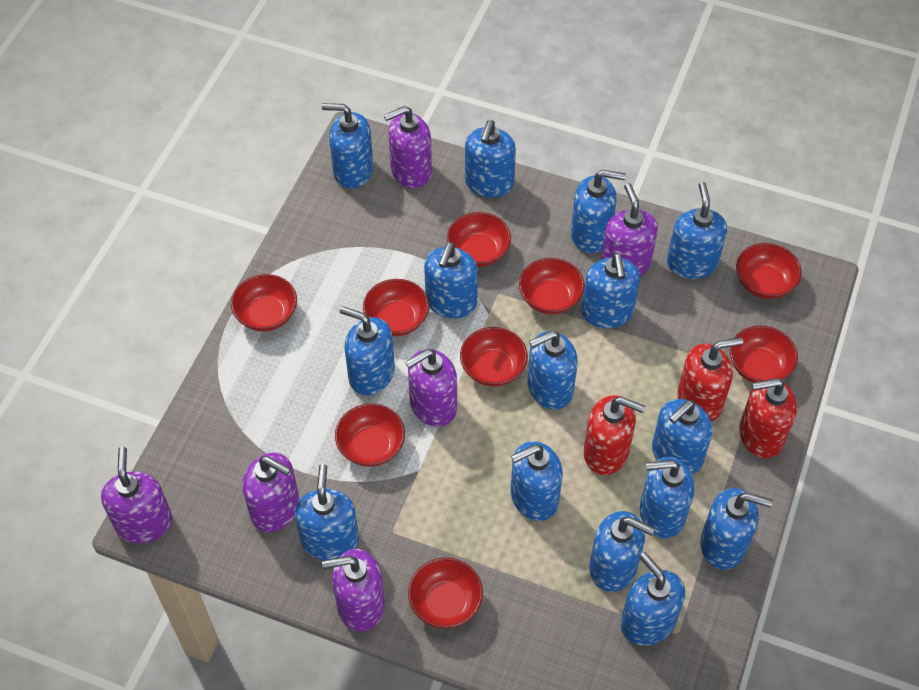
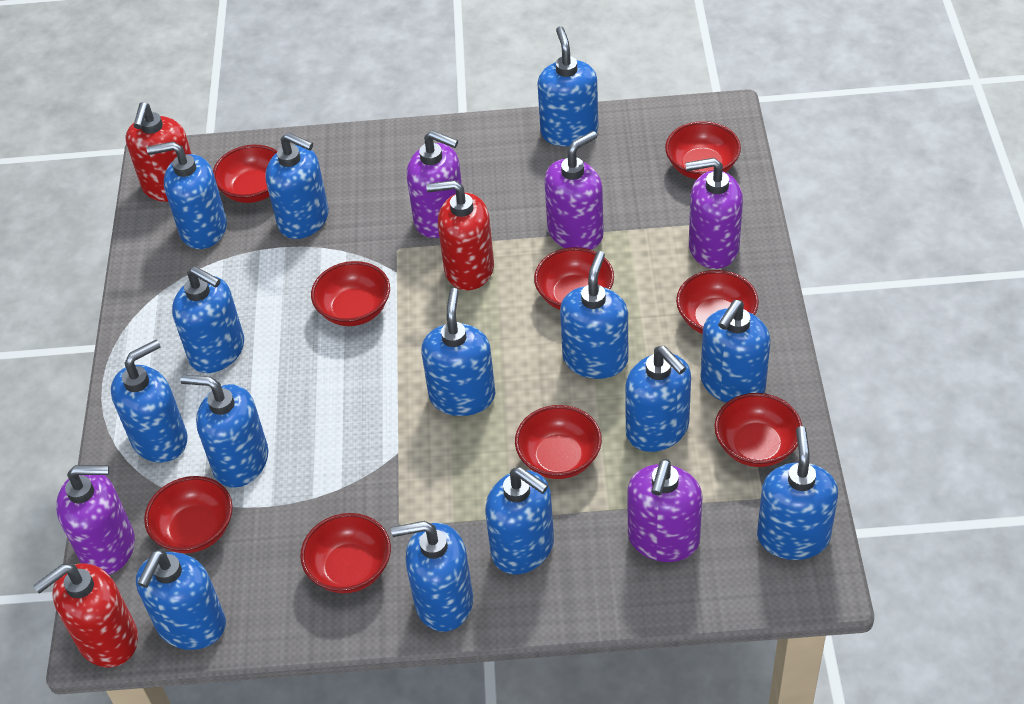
blue soap dispenser: [295,464,359,560] [322,103,373,189] [340,306,395,395] [424,242,478,318] [465,120,516,198] [511,441,563,521] [527,330,578,410] [571,170,626,253] [582,253,640,328] [589,511,655,592] [621,552,685,646] [640,457,695,538] [652,399,713,474] [667,182,727,279] [700,488,773,570] = 15 -> [111,340,188,463] [136,549,226,650] [147,141,227,249] [172,266,244,373] [180,375,268,488] [265,132,329,239] [391,521,473,632] [421,288,495,416] [485,467,554,575] [537,26,599,146] [560,251,628,379] [625,346,691,452] [700,300,771,403] [757,426,838,560] = 14
purple soap dispenser: [101,447,172,543] [242,453,300,532] [322,549,385,632] [384,106,432,188] [405,349,457,427] [601,183,658,276] = 6 -> [56,465,135,575] [407,130,462,238] [544,131,604,250] [627,459,703,562] [685,158,743,269] = 5

